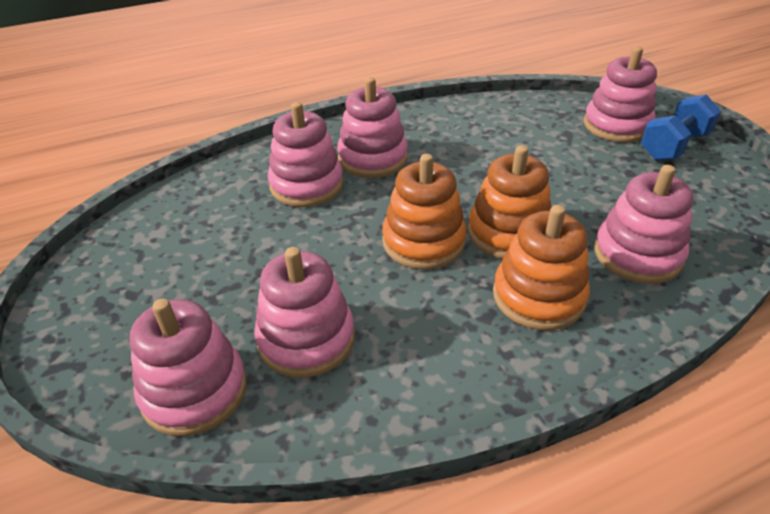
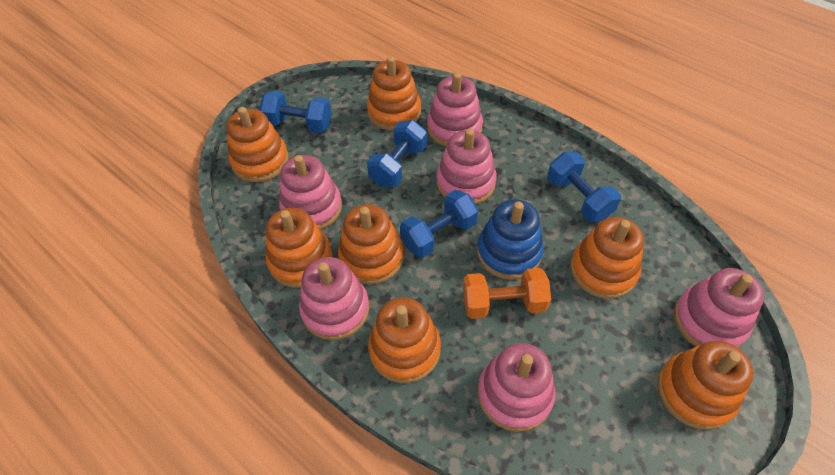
blue dumbbell: [641,94,721,160] = 1 -> [259,91,332,133] [367,120,427,187] [400,190,479,258] [547,152,621,222] = 4
blue stacking toy: none = 0 -> [477,199,544,280] = 1
orange dumbbell: none = 0 -> [463,268,551,319] = 1
orange stacking toy: [382,154,467,270] [468,145,552,259] [493,205,590,330] = 3 -> [226,107,289,182] [266,208,333,288] [338,204,404,285] [367,56,421,131] [368,297,441,383] [570,217,644,299] [657,341,753,430] = 7

